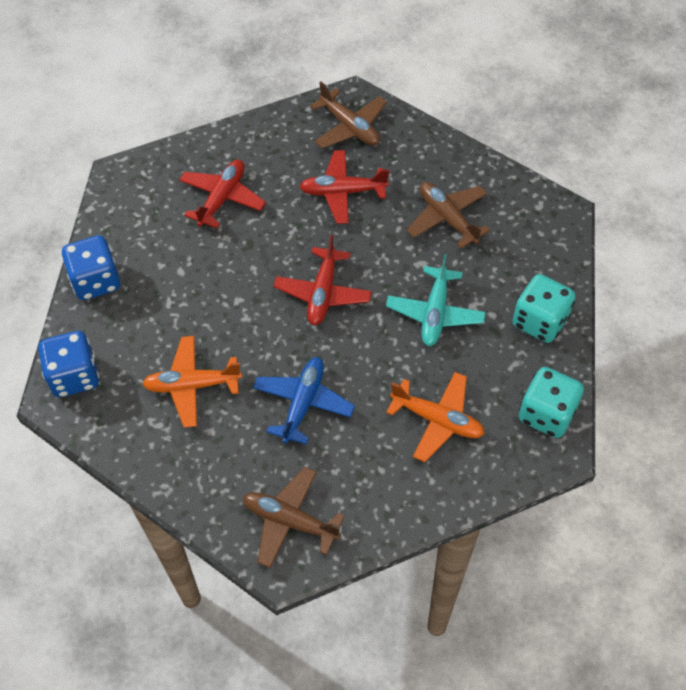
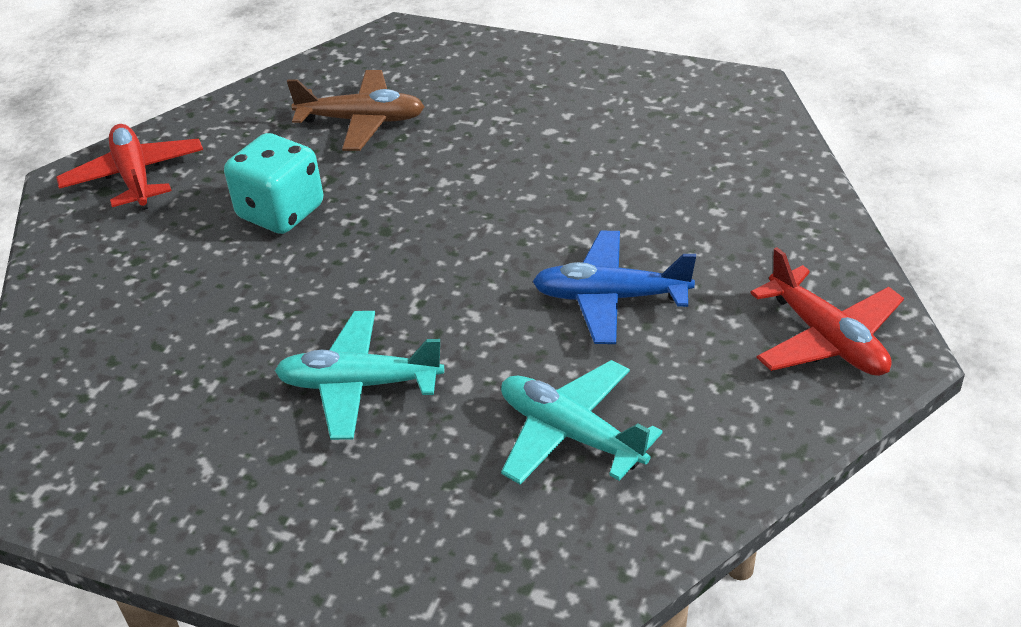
blue dice: [38,331,99,397] [61,235,120,300] = 2 -> none = 0
brown plane: [243,467,345,568] [310,81,387,148] [407,182,490,249] = 3 -> [287,70,424,151] = 1
orange plane: [142,336,242,428] [386,372,485,462] = 2 -> none = 0
red plane: [179,160,266,228] [274,235,372,325] [299,150,389,224] = 3 -> [56,124,203,210] [750,247,904,376] = 2
turquoise dice: [512,274,576,343] [519,367,584,438] = 2 -> [224,133,323,234] = 1
turquoise plane: [386,254,486,346] = 1 -> [275,311,444,440] [501,360,663,484] = 2

